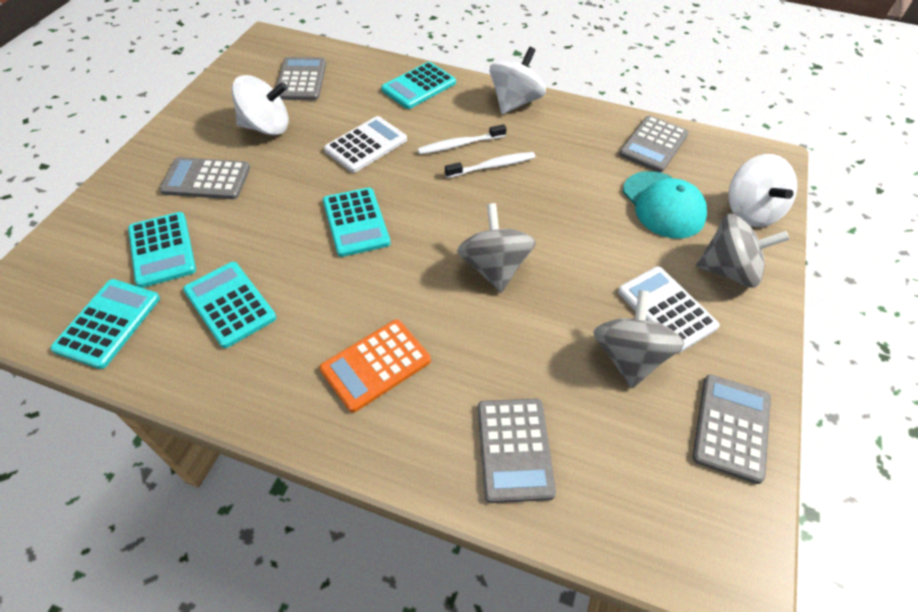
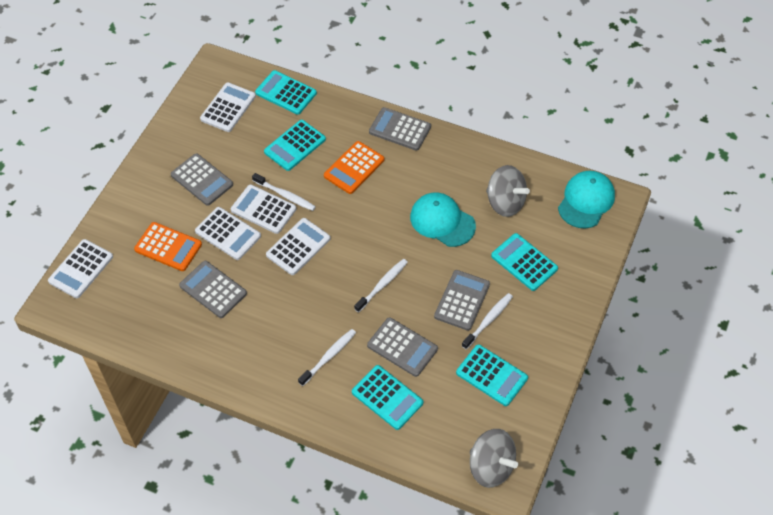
grey spinning top: [457,203,536,293] [593,290,684,389] [696,214,790,288] = 3 -> [470,429,518,488] [486,165,530,217] = 2
orange calculator: [319,320,431,412] = 1 -> [134,222,202,271] [324,141,384,194] = 2
turquoise cap: [623,171,707,238] = 1 -> [410,193,476,247] [558,171,615,228] = 2
white calculator: [324,116,407,173] [618,267,720,353] = 2 -> [48,239,113,298] [195,207,261,260] [200,82,256,132] [231,184,296,234] [266,218,331,275] = 5
white spinning top: [232,75,289,135] [490,47,546,114] [728,154,797,227] = 3 -> none = 0
white toothbrush: [417,124,507,154] [445,152,535,178] = 2 -> [252,173,316,211] [298,329,356,386] [354,259,408,312] [462,293,513,349] = 4

